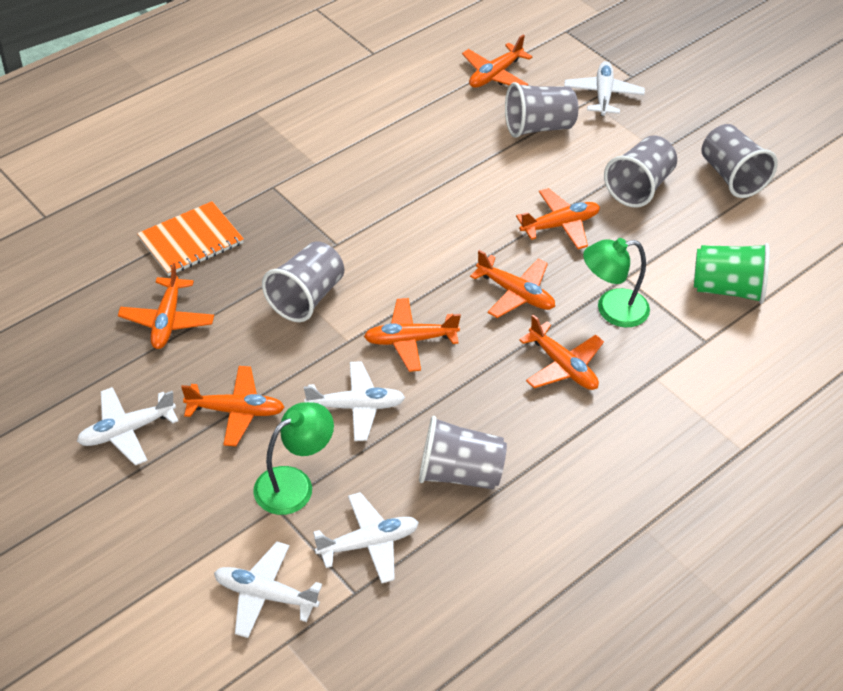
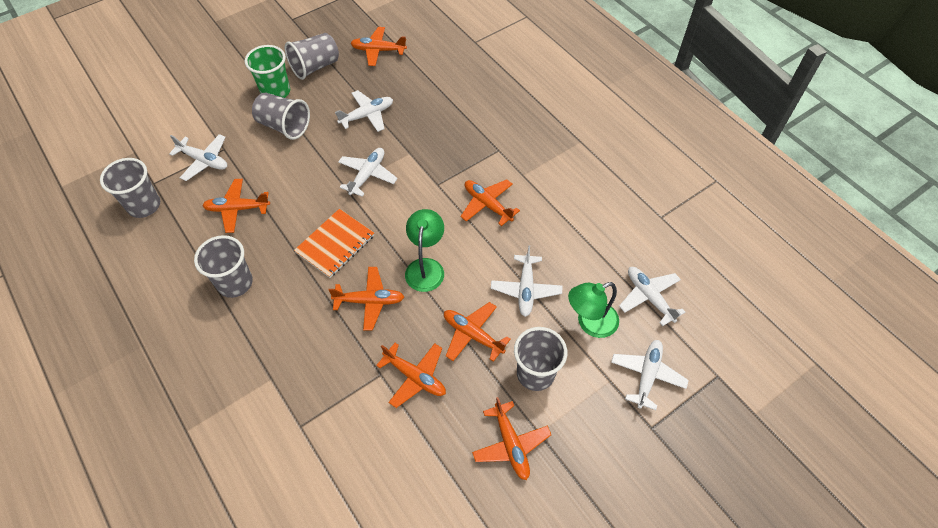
white plane: [77,387,178,466] [214,541,322,638] [304,361,405,441] [313,492,419,584] [564,61,645,116] = 5 -> [169,134,227,181] [335,90,393,132] [338,148,398,197] [491,245,562,317] [611,340,689,410] [619,267,685,326] = 6

